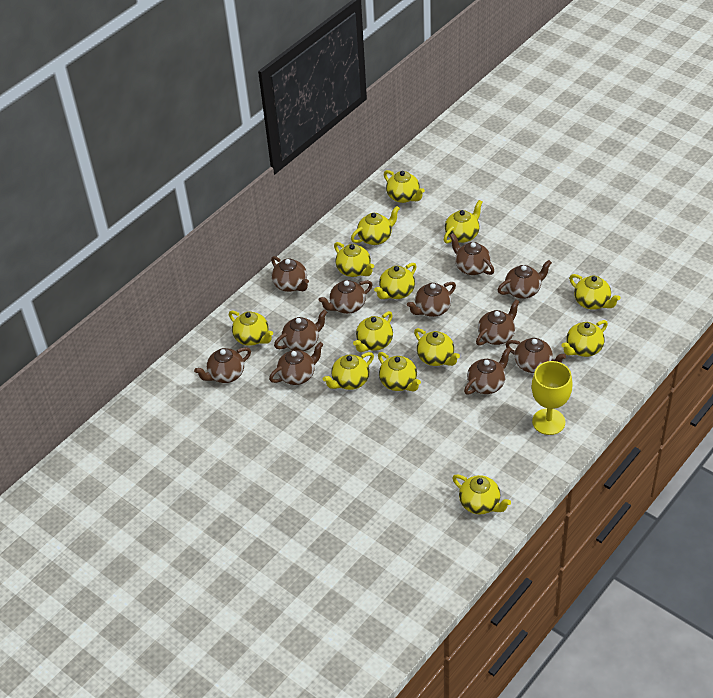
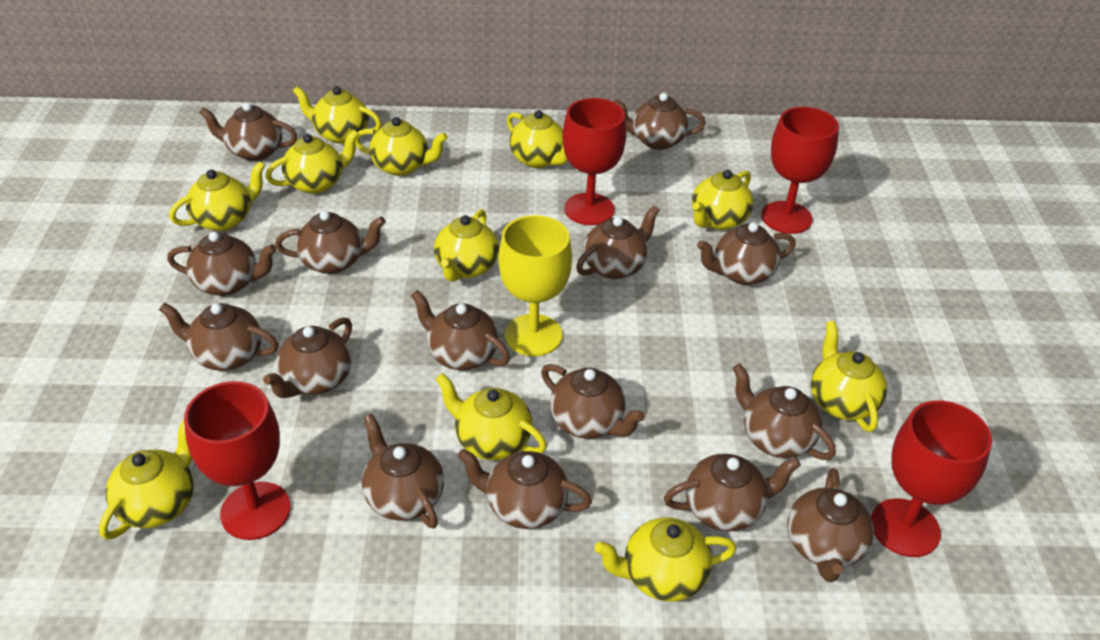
brown teapot: [194,347,251,383] [269,342,324,385] [271,256,309,292] [274,310,327,351] [318,280,373,314] [407,282,456,317] [450,233,494,275] [464,347,511,395] [476,299,520,346] [497,260,552,299] [505,338,566,373] = 11 -> [159,303,278,371] [167,232,277,296] [199,102,297,161] [263,317,352,398] [275,211,385,274] [362,414,444,528] [411,290,510,370] [457,449,592,529] [541,364,645,439] [576,205,660,279] [614,93,706,150] [664,454,801,531] [697,222,796,285] [733,364,836,460] [787,468,874,582] = 15
red goblet: none = 0 -> [184,381,291,540] [562,98,626,225] [761,107,839,234] [871,400,992,557] = 4
yellow teapot: [229,311,273,346] [323,352,374,390] [334,242,374,277] [351,206,400,245] [353,311,393,352] [374,263,417,299] [378,352,421,391] [384,170,425,203] [414,328,460,366] [444,200,482,243] [452,474,511,515] [561,320,608,357] [569,274,621,310] = 13 -> [99,419,194,540] [169,161,266,231] [265,130,359,194] [293,86,382,144] [355,117,448,176] [434,209,499,282] [436,373,547,460] [507,110,568,168] [594,517,737,602] [692,170,753,230] [811,321,887,432] = 11

